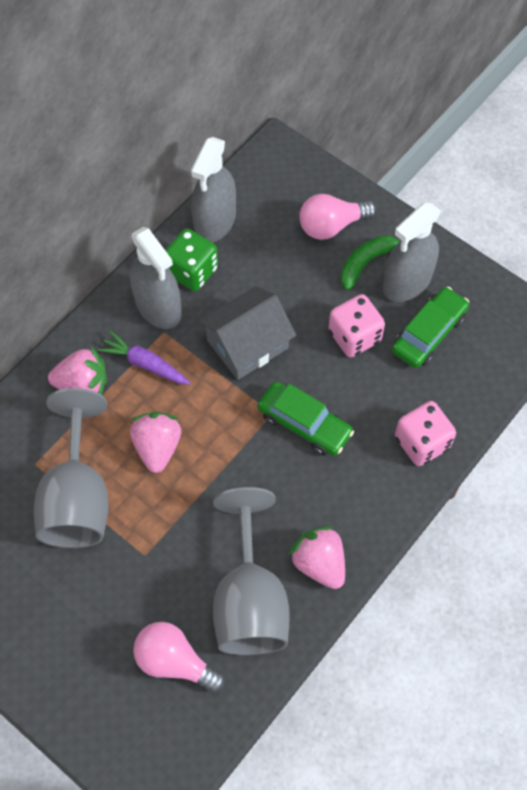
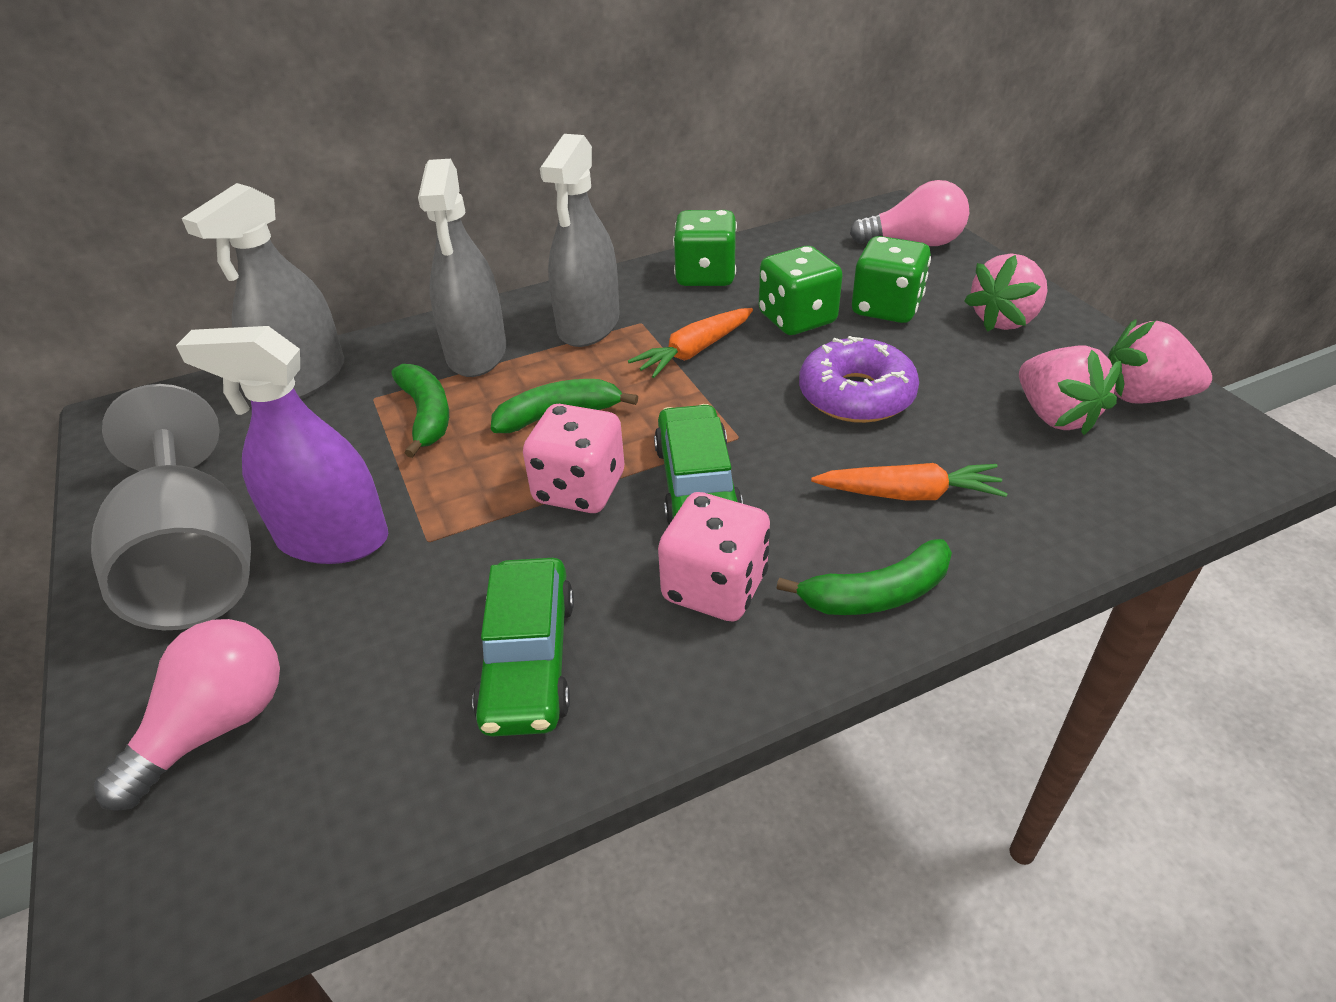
green banana: [340,235,400,290] = 1 -> [391,364,449,458] [491,379,638,433] [777,539,952,615] = 3
green dice: [165,229,218,291] = 1 -> [673,210,737,286] [759,246,843,335] [852,236,931,323] = 3
grey goblet: [34,388,109,548] [213,487,290,655] = 2 -> [91,384,251,630] = 1
grey house: [199,286,296,380] = 1 -> none = 0
orange carrot: none = 0 -> [628,308,753,378] [811,463,1008,500] = 2
purple carrot: [97,331,191,385] = 1 -> none = 0
purple donut: none = 0 -> [799,336,919,423] = 1
purple spray bottle: none = 0 -> [176,326,388,564] = 1

